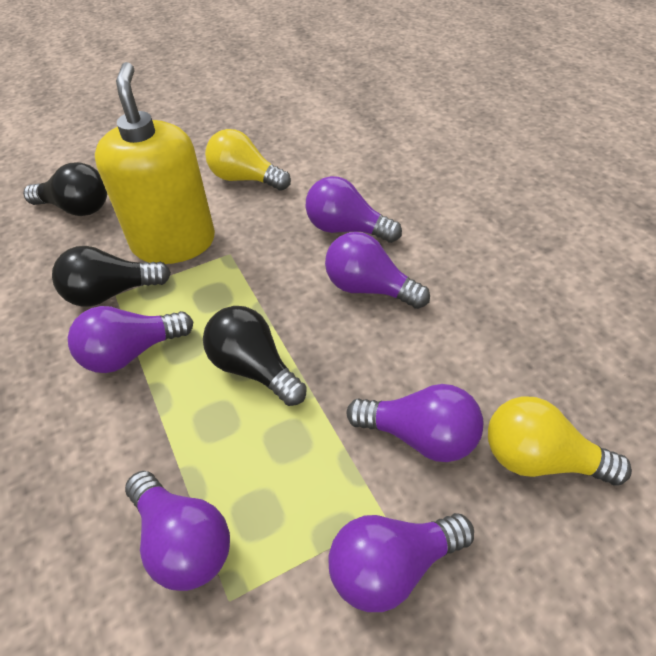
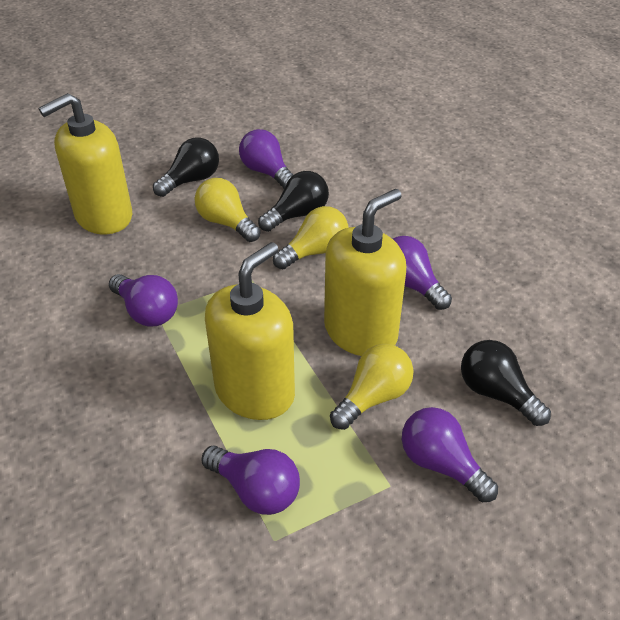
purple light bulb: [68,306,193,373] [125,471,230,591] [306,176,402,243] [325,232,430,309] [328,513,474,612] [346,384,483,462] = 6 -> [109,274,178,326] [201,445,300,515] [239,129,293,189] [393,236,452,310] [402,407,498,502] = 5
yellow light bulb: [205,129,291,191] [488,396,632,485] = 2 -> [195,178,261,242] [273,206,349,269] [330,344,414,430] = 3
yellow soap dispenser: [95,62,215,264] = 1 -> [39,93,132,234] [205,242,295,420] [324,189,406,356] = 3

